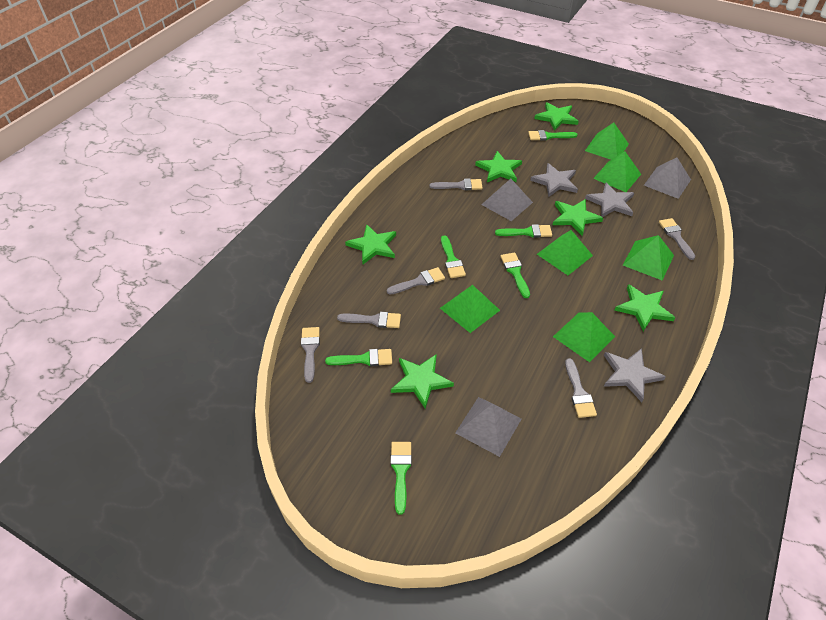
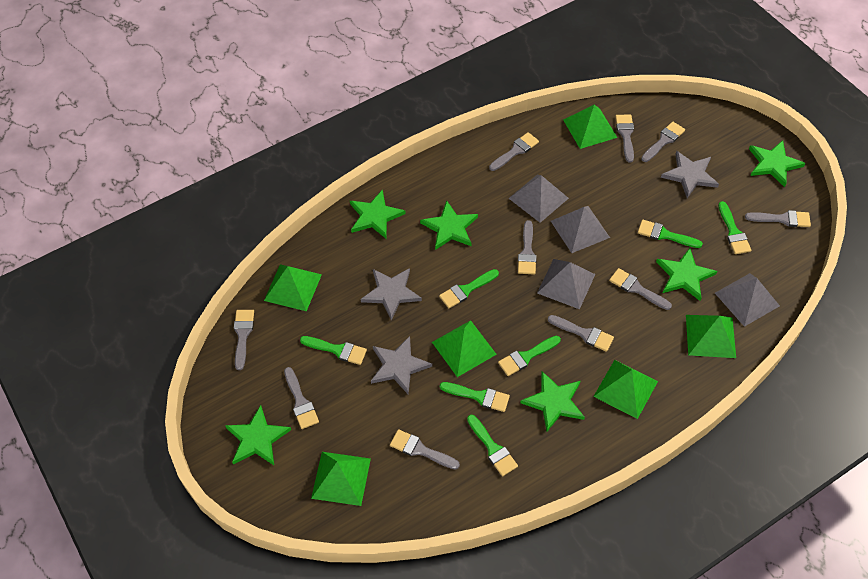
green brush: [325,349,392,366] [390,442,412,514] [441,235,466,278] [495,224,552,238] [500,253,530,298] [528,130,578,141] = 6 -> [300,336,367,365] [439,269,499,308] [440,382,510,412] [467,415,518,476] [498,336,561,376] [638,220,703,248] [718,201,751,254] = 7
grey brush: [301,327,320,383] [337,312,401,328] [387,267,445,295] [430,178,483,190] [565,358,597,418] [659,218,695,260] = 6 -> [234,310,254,370] [284,367,319,429] [390,429,460,470] [489,132,539,171] [518,220,537,274] [548,315,614,352] [609,268,672,310] [615,114,634,163] [641,122,685,162] [745,210,811,227] = 10
grey pyramid: [455,397,521,457] [481,179,533,221] [644,158,691,199] = 3 -> [508,175,569,223] [537,259,595,309] [551,206,610,253] [715,273,780,327] = 4

